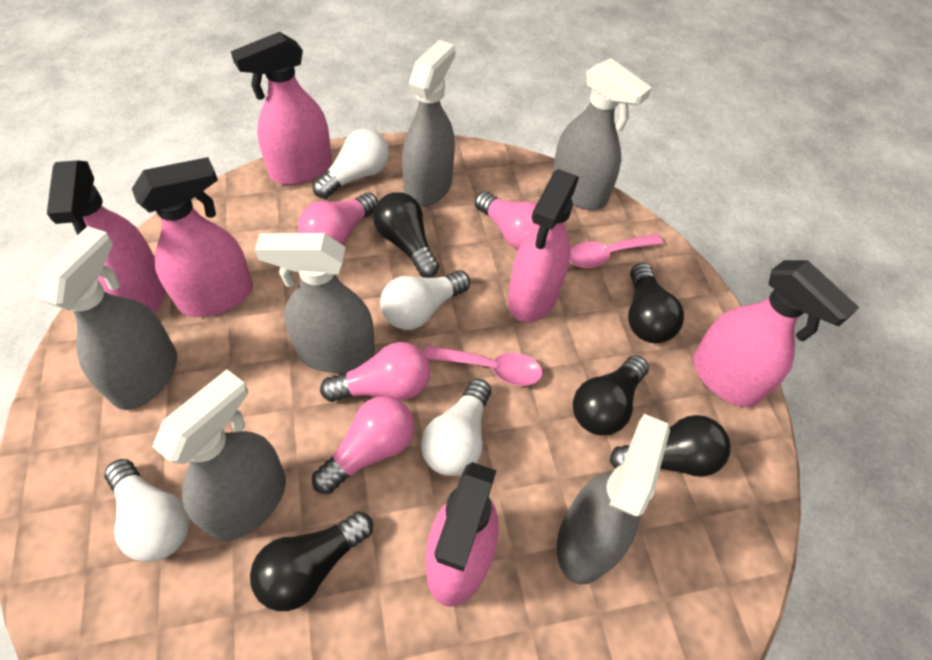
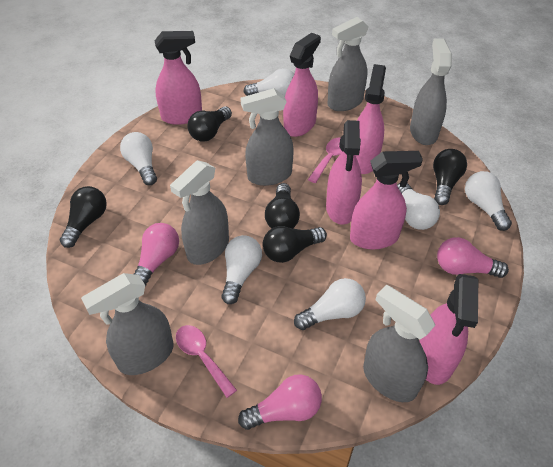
pink light bulb: [298,193,378,245] [312,396,415,494] [320,342,431,402] [475,191,537,250] = 4 -> [134,223,179,286] [238,374,322,430] [437,237,509,278] = 3
white light bulb: [104,459,190,562] [313,128,389,199] [380,270,470,330] [421,379,491,476] = 4 -> [120,132,157,185] [222,235,262,304] [244,68,294,97] [294,278,366,330] [397,183,440,230] [465,171,512,231] = 6

